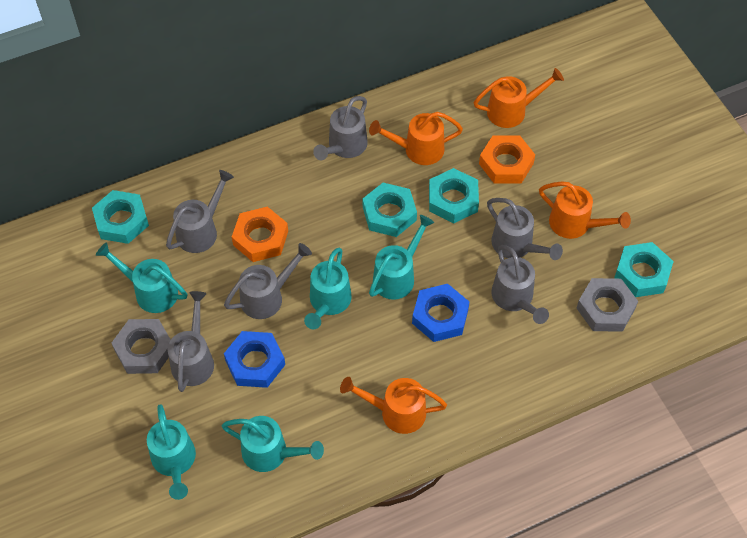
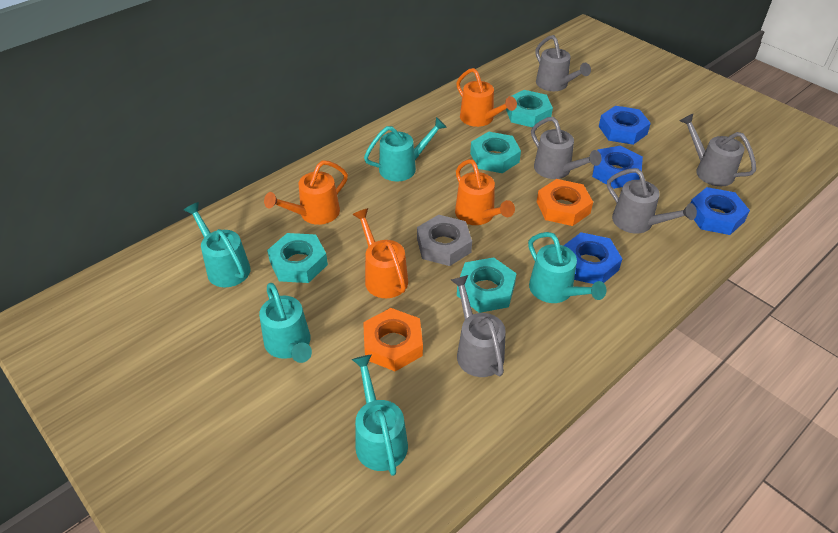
blue nut: [224,331,285,388] [412,284,469,342] = 2 -> [563,232,622,284] [592,146,643,189] [599,106,651,145] [691,187,750,235] = 4
grey nut: [112,319,171,374] [577,278,638,332] = 2 -> [417,215,472,266] = 1
grey watering can: [166,170,234,253] [168,291,214,392] [224,243,312,319] [313,96,368,160] [487,198,563,260] [491,245,549,324] = 6 -> [451,275,506,377] [531,117,602,179] [535,35,591,91] [607,168,697,233] [680,114,756,186] = 5

